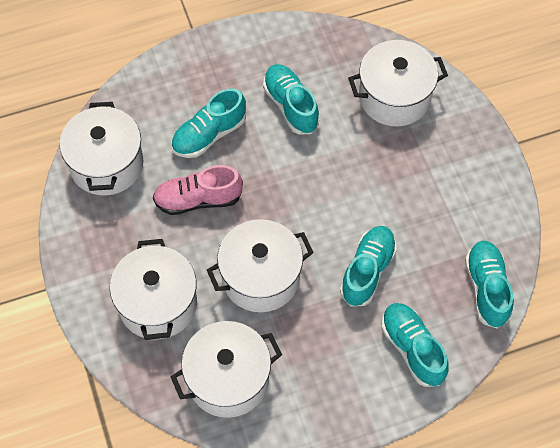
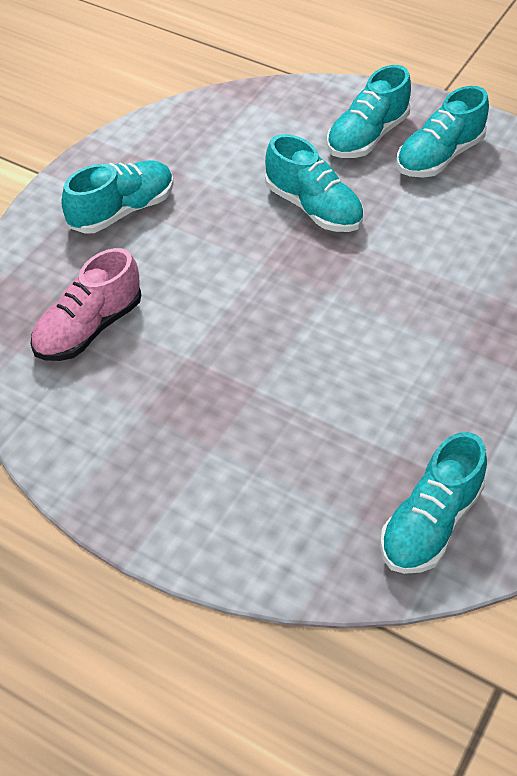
white pot: [59,102,143,196] [110,239,197,340] [171,321,282,418] [207,219,314,312] [348,40,448,127] = 5 -> none = 0

